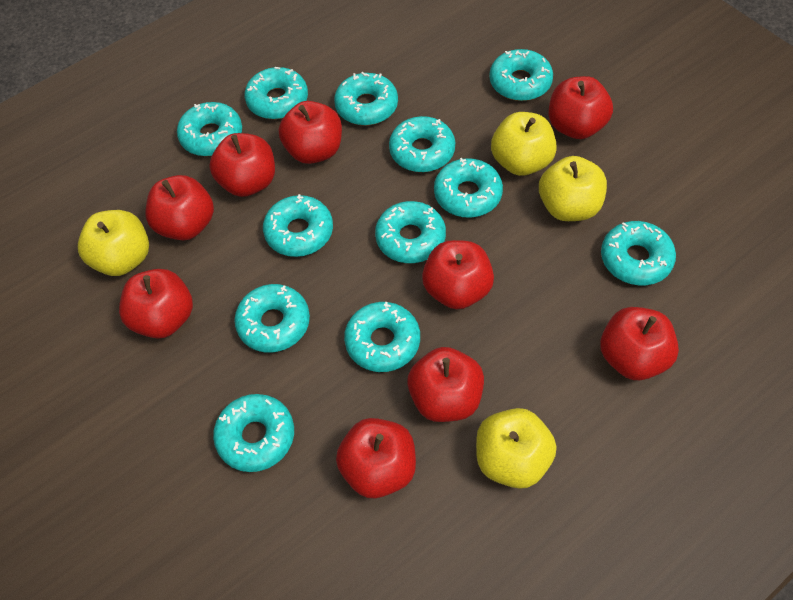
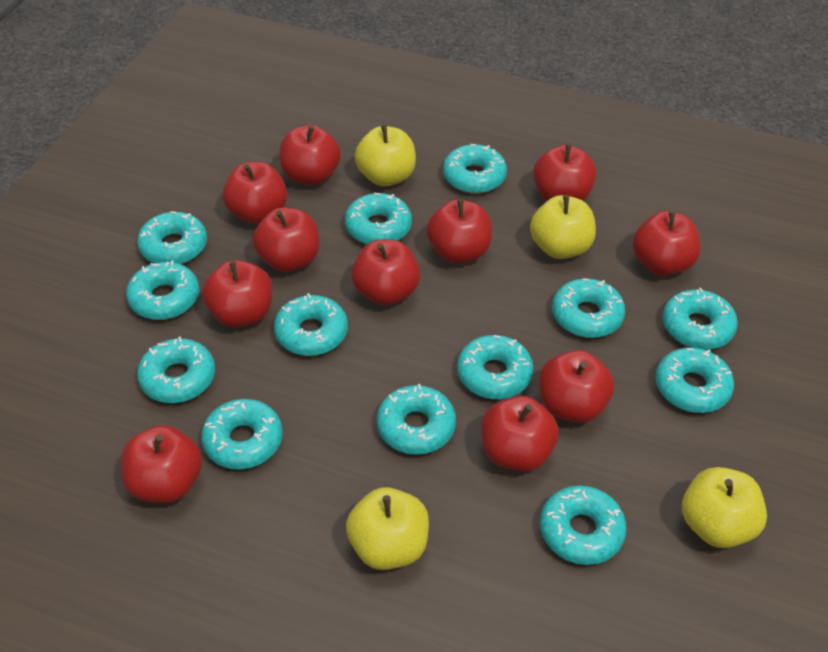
red apple: [119,269,193,339] [145,175,214,240] [209,133,275,197] [279,101,342,164] [336,418,416,498] [407,347,484,422] [422,240,494,309] [549,76,613,139] [600,307,679,380] = 9 -> [121,425,202,503] [202,260,272,328] [223,162,287,224] [253,207,319,272] [279,125,341,185] [351,240,420,306] [427,199,492,263] [481,396,559,472] [533,144,596,201] [539,350,614,423] [633,211,701,276] = 11
turquoise donut: [177,102,242,156] [213,394,294,472] [234,284,310,353] [245,67,308,119] [263,194,333,257] [334,72,398,126] [344,302,420,372] [375,201,446,263] [389,116,455,172] [434,158,503,218] [489,49,553,101] [601,221,676,285] = 12 -> [126,260,199,320] [137,211,207,264] [137,336,215,403] [201,399,283,470] [274,293,348,356] [345,193,412,244] [377,384,456,455] [443,144,507,194] [457,335,533,399] [540,485,627,565] [552,278,625,338] [655,348,734,413] [663,288,738,350] = 13

